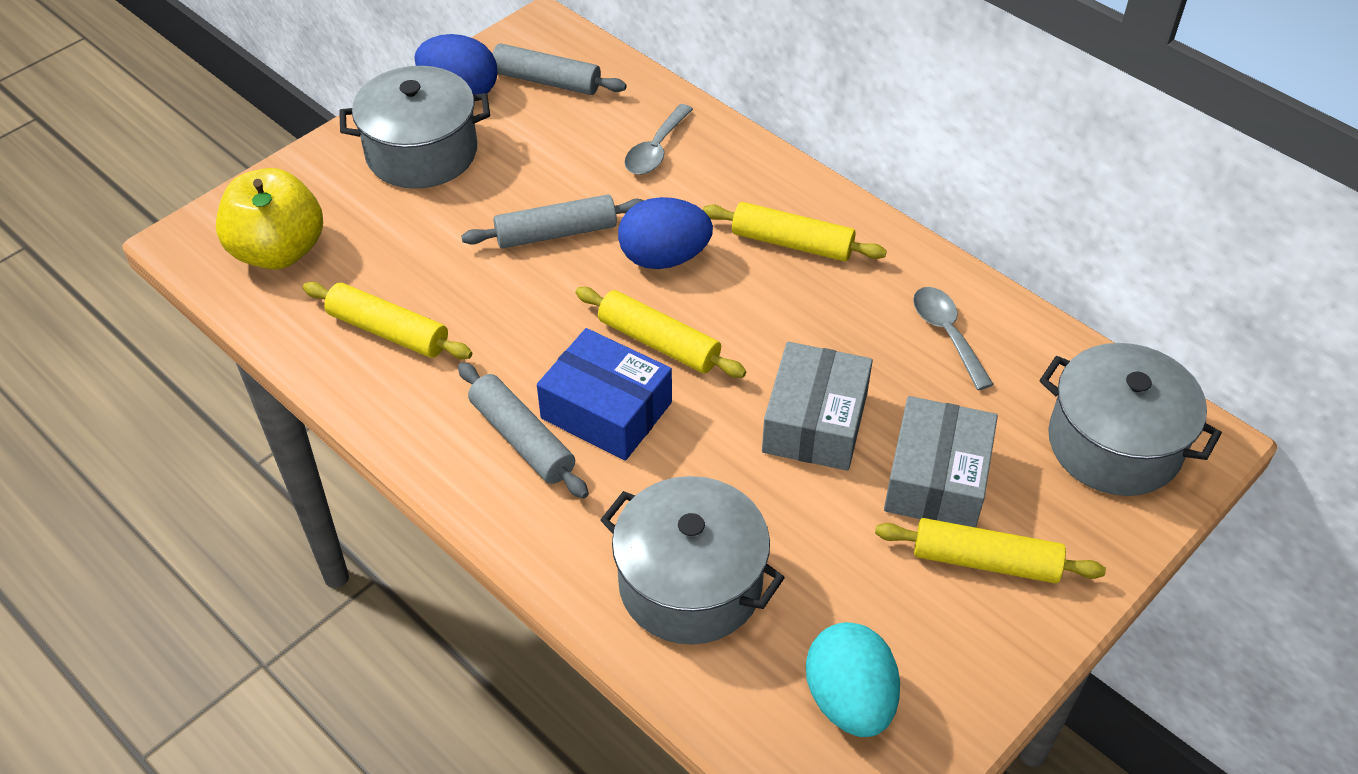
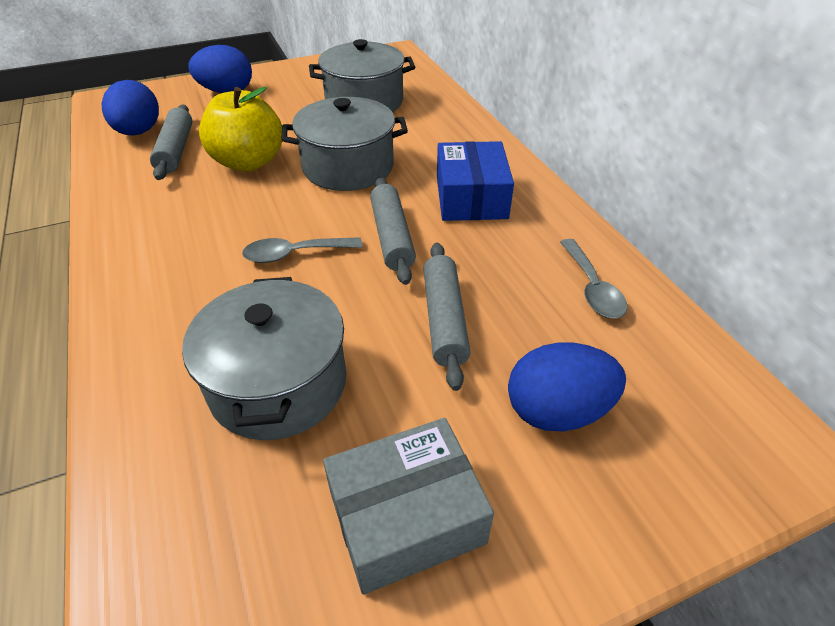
blue egg: [415,34,497,95] [618,197,713,269] = 2 -> [101,80,159,135] [188,45,252,93] [508,343,626,431] = 3
grey box: [762,342,873,471] [884,396,998,527] = 2 -> [323,418,494,595] = 1
turquoise egg: [806,622,900,737] = 1 -> none = 0
yellow rolling pin: [303,282,472,359] [575,287,746,378] [703,202,887,262] [875,518,1106,584] = 4 -> none = 0

